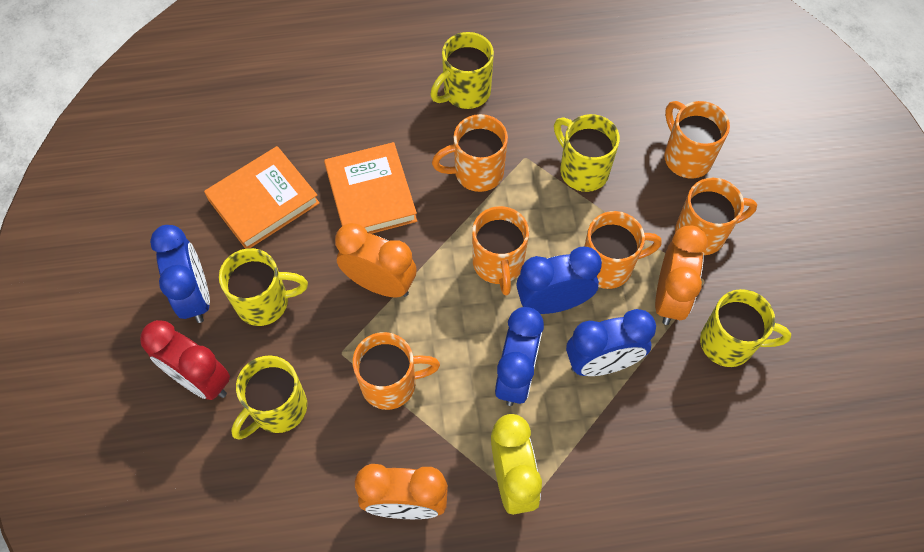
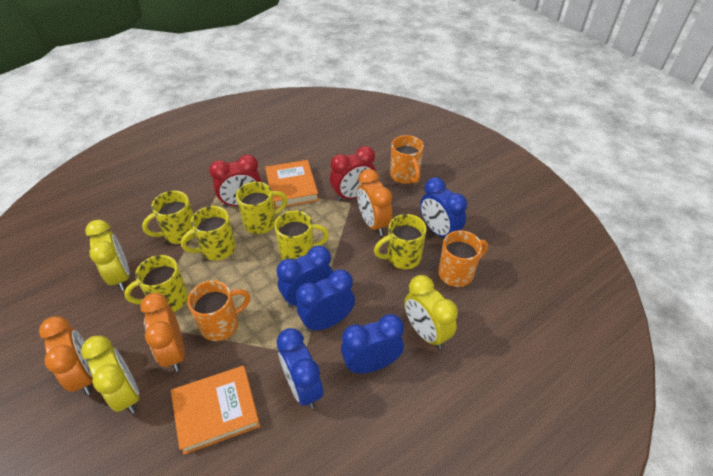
blue clock: [150,225,210,323] [495,307,544,406] [517,246,602,314] [566,309,656,376] = 4 -> [277,245,333,308] [277,328,323,409] [296,269,355,332] [341,314,404,374] [420,177,467,237] = 5
orange mug: [353,332,440,410] [432,114,508,192] [472,206,529,295] [584,211,662,289] [664,101,730,179] [675,178,757,255] = 6 -> [187,281,250,341] [390,135,424,184] [438,230,488,287] = 3
red clock: [140,320,230,400] = 1 -> [209,154,262,208] [330,146,376,202] = 2
yellow clock: [491,414,542,515] = 1 -> [81,336,139,414] [85,220,130,291] [404,275,458,349] = 3
yellow mug: [219,248,308,326] [231,355,307,439] [430,32,494,109] [554,114,620,192] [700,289,791,367] = 5 -> [124,255,188,312] [142,191,195,244] [181,206,236,260] [236,182,287,234] [274,210,329,260] [374,214,427,269] = 6

